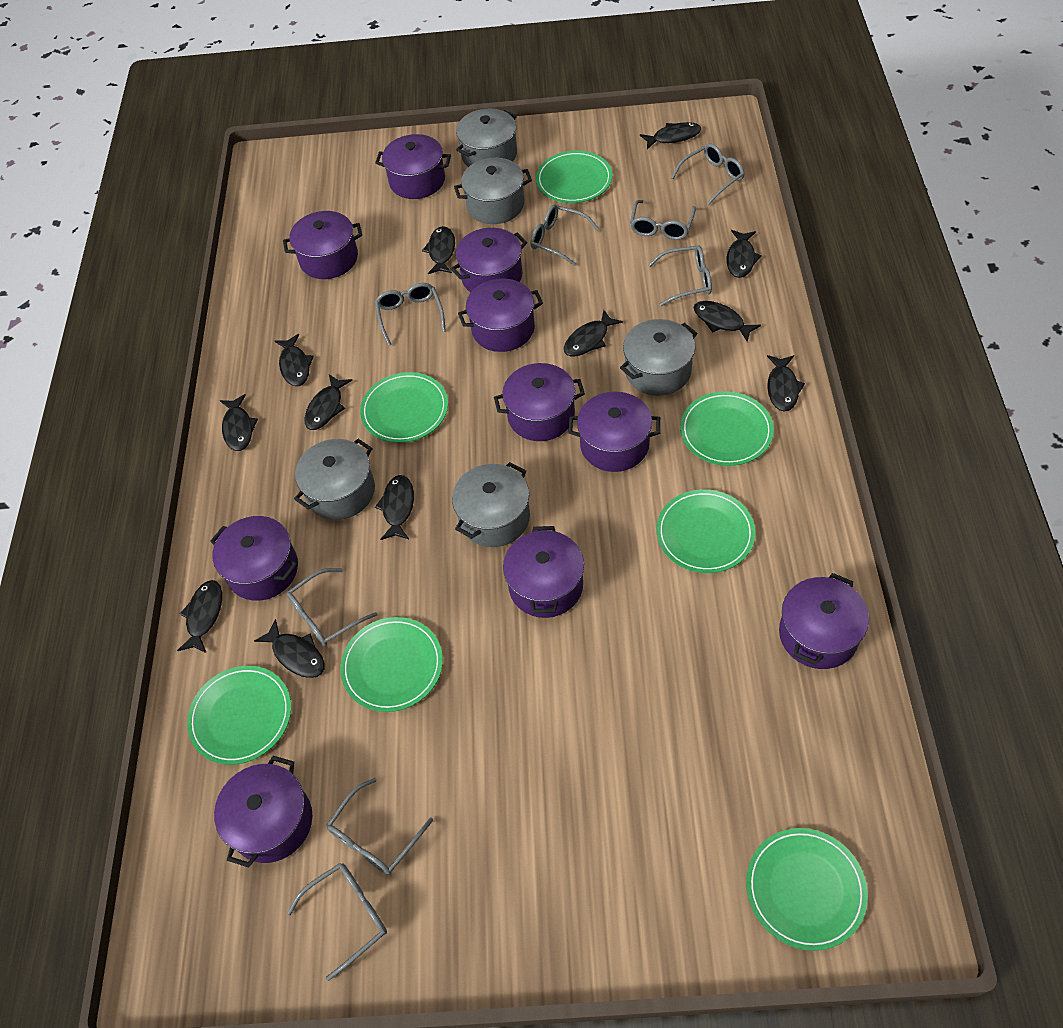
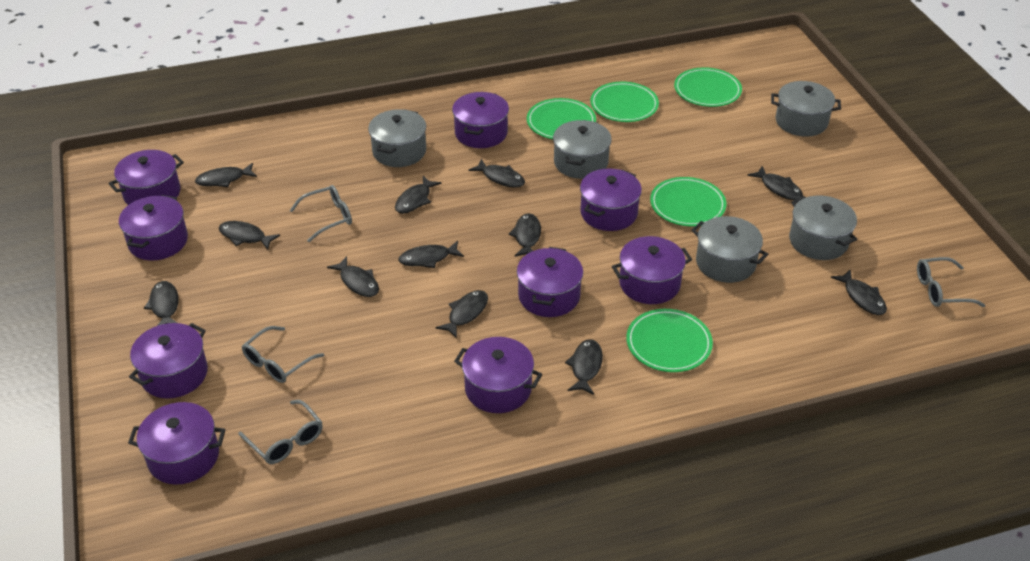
green plate: [187,666,291,765] [340,617,443,712] [360,372,448,443] [536,151,612,203] [656,489,755,573] [680,391,774,466] [746,828,868,951] = 7 -> [527,98,596,139] [590,82,659,122] [626,309,713,372] [650,177,726,227] [674,67,742,107] = 5
grey glasses: [287,568,378,646] [287,863,387,981] [326,778,433,875] [375,283,446,346] [531,204,599,266] [630,200,696,240] [648,245,712,306] [671,143,744,205] = 8 -> [238,400,323,464] [242,326,324,383] [290,185,352,242] [917,257,985,307] = 4
purple pot: [210,516,298,601] [214,756,312,867] [283,211,362,279] [375,134,451,199] [451,228,527,293] [458,278,543,352] [494,363,585,441] [503,526,584,618] [568,392,661,472] [779,573,869,669] = 10 -> [109,150,184,205] [119,195,188,261] [128,402,226,485] [129,323,208,399] [452,92,509,148] [454,337,542,413] [517,247,583,317] [580,168,642,231] [612,236,692,304] = 9

